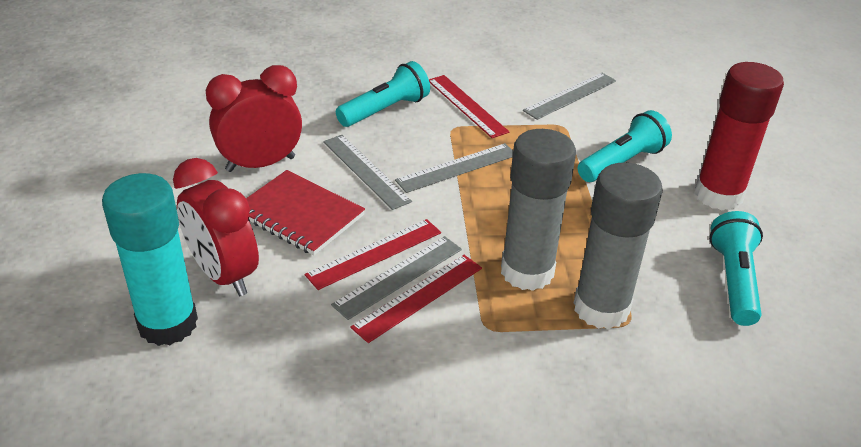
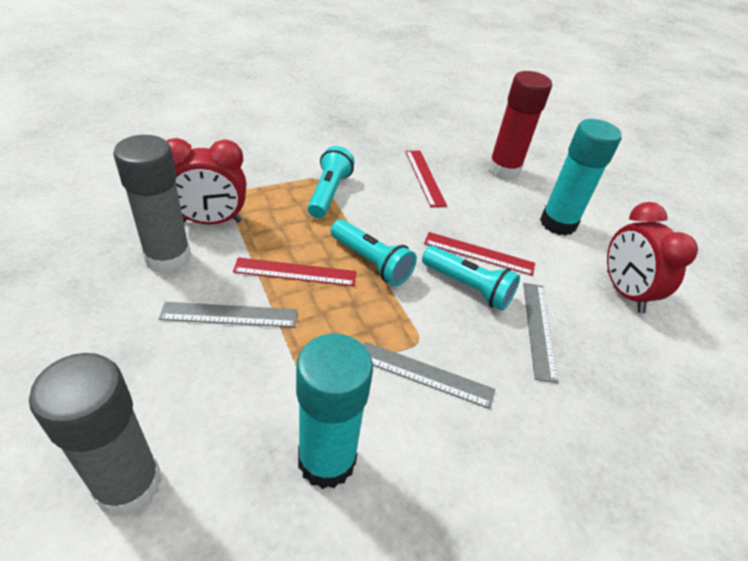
grey ruler: [323,135,412,210] [331,236,462,320] [395,143,513,193] [523,73,616,120] = 4 -> [159,302,297,327] [364,342,495,409] [523,283,558,383] = 3
red notebook: [246,170,365,255] = 1 -> none = 0
turquoise glue stick: [102,173,198,346] = 1 -> [296,334,373,489] [540,119,622,236] = 2

